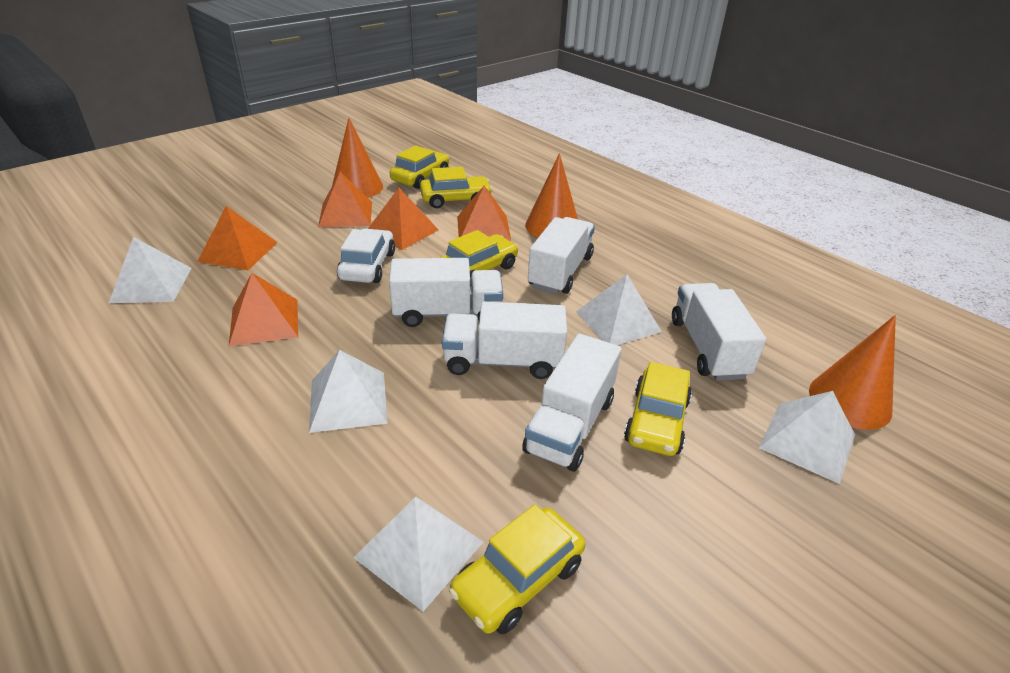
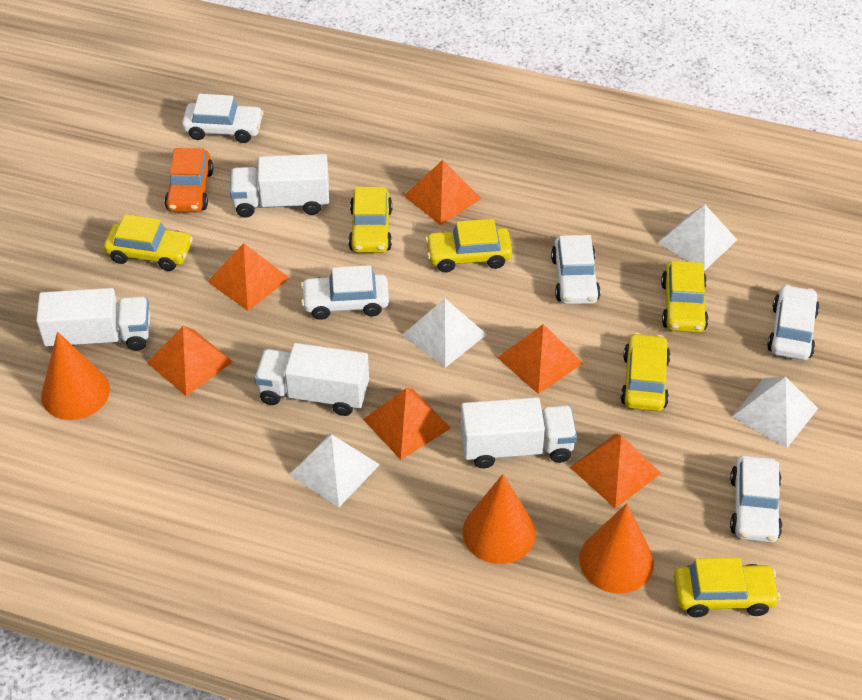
orange car: none = 0 -> [165,148,213,212] = 1
orange pyramid: [197,206,277,270] [229,273,298,346] [318,172,372,227] [368,188,439,250] [457,186,511,241] = 5 -> [147,326,233,396] [208,243,290,311] [363,388,451,460] [403,160,482,225] [497,324,583,394] [570,434,661,508] = 6
white car: [337,229,395,283] = 1 -> [182,94,263,143] [301,265,389,320] [551,235,601,304] [730,455,782,543] [767,284,820,360] = 5
white pyramid: [109,237,192,303] [309,350,388,433] [353,497,483,612] [576,274,662,345] [759,391,855,484] = 5 -> [289,433,380,507] [402,298,487,368] [658,204,737,271] [732,377,818,448] = 4
white truck: [389,258,503,327] [442,302,567,379] [522,333,622,472] [528,217,595,294] [672,283,766,380] = 5 -> [36,288,150,351] [230,154,329,218] [254,343,369,416] [461,397,577,468] = 4
yellow car: [390,146,449,189] [420,167,493,208] [440,230,518,287] [449,504,585,634] [624,362,692,456] = 5 -> [104,214,193,271] [348,187,392,253] [425,219,512,272] [621,333,671,411] [661,261,708,333] [674,558,780,617] = 6

